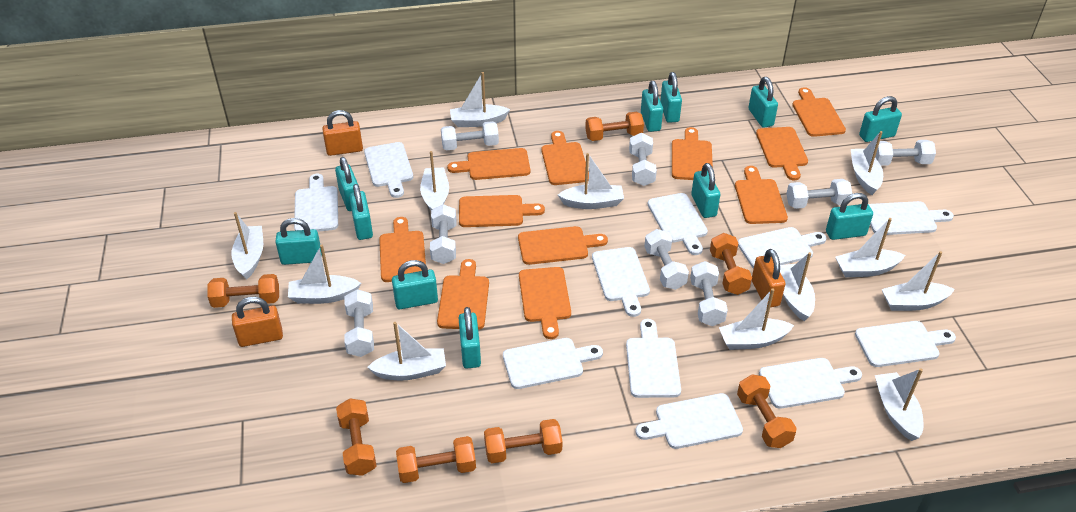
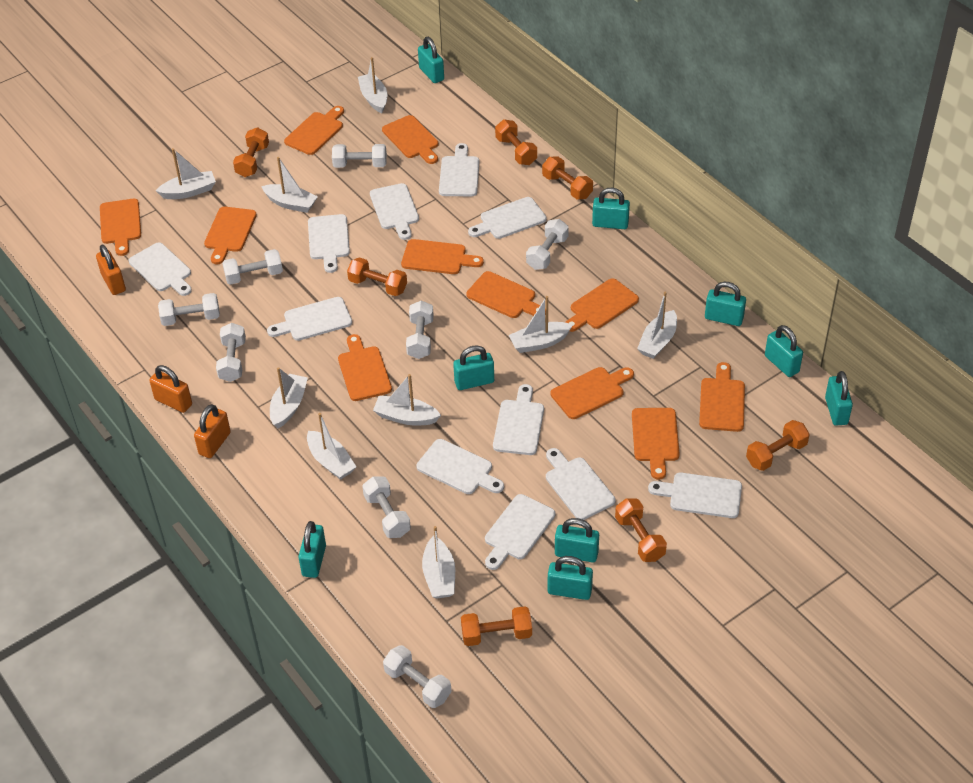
turquoise padlock: [275,218,322,265] [335,157,358,211] [349,184,373,240] [392,260,438,309] [459,307,481,368] [641,81,663,132] [660,72,682,123] [691,163,720,218] [748,77,778,128] [826,193,873,240] [859,96,902,142] = 11 -> [298,521,326,578] [418,37,444,83] [453,345,494,390] [548,556,593,600] [555,518,599,562] [592,188,630,229] [705,282,746,326] [765,325,803,377] [825,371,853,426] = 9
white boat: [231,212,263,280] [288,245,361,304] [367,322,446,380] [420,151,449,210] [450,72,510,127] [558,153,624,209] [719,288,794,350] [780,252,815,321] [835,218,905,277] [851,131,883,195] [875,368,923,441] [882,251,955,311] = 12 -> [156,148,216,199] [261,157,318,213] [270,367,308,428] [307,413,356,480] [358,57,387,113] [373,374,441,426] [422,526,455,599] [509,296,573,353] [637,292,677,359] = 9

